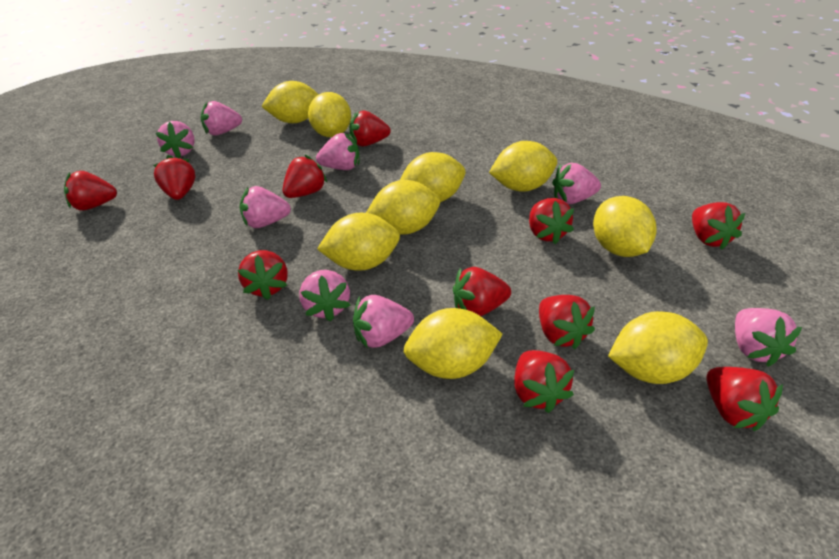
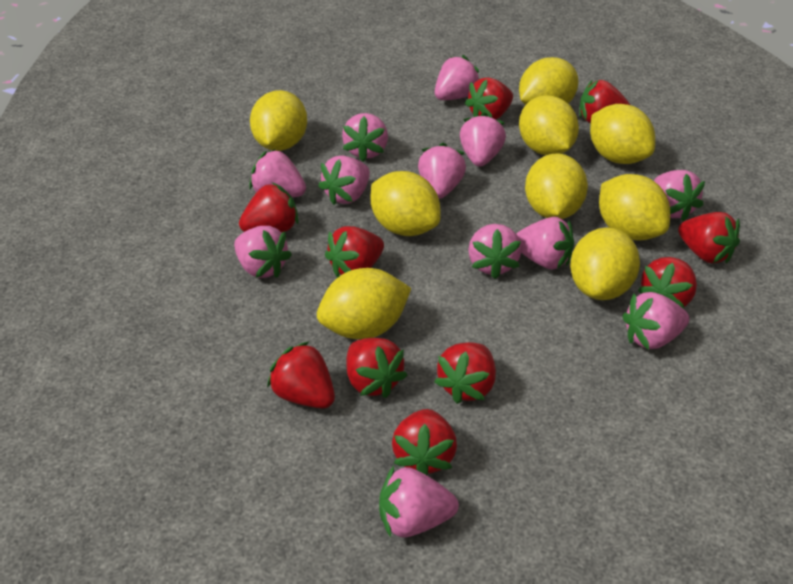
pink strawberry: [156,121,195,158] [201,101,242,136] [240,186,291,228] [299,270,351,322] [316,133,359,170] [353,295,414,349] [552,163,601,204] [735,308,802,367] = 8 -> [234,226,292,278] [249,149,306,197] [318,156,370,205] [342,113,388,162] [379,466,459,538] [418,143,466,199] [435,55,479,100] [460,112,506,167] [468,224,522,279] [516,217,574,270] [622,292,689,349] [654,170,705,221] = 12
red strawberry: [64,171,117,211] [153,155,195,200] [238,250,288,300] [282,155,327,198] [349,110,391,146] [453,267,511,316] [514,350,574,413] [529,198,574,244] [539,295,595,349] [692,202,745,250] [706,367,783,431] = 11 -> [239,182,299,233] [267,341,335,408] [325,226,384,278] [347,338,408,398] [392,409,457,475] [435,342,496,404] [465,77,513,119] [579,80,630,123] [638,257,697,309] [678,212,740,264] = 10

